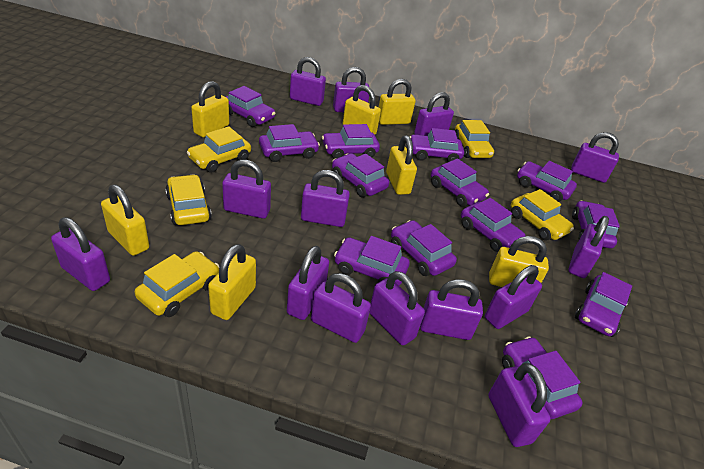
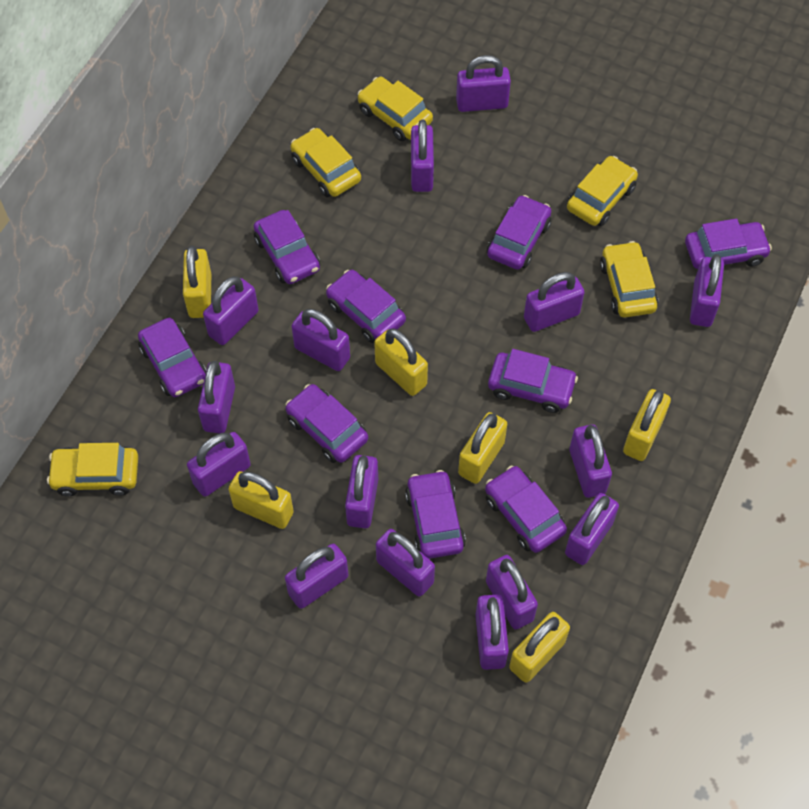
purple car: [226,86,275,127] [259,124,320,162] [322,124,380,159] [332,153,389,197] [334,236,410,285] [391,220,457,276] [410,128,464,162] [431,158,489,207] [461,198,526,252] [502,336,583,419] [517,161,577,202] [572,201,620,248] [575,272,632,337] = 13 -> [138,318,206,397] [254,210,320,284] [286,384,368,463] [326,270,406,343] [405,470,466,559] [485,466,567,553] [487,195,551,270] [488,349,578,413] [685,218,772,269] = 9
purple padlock: [51,217,110,291] [222,160,271,219] [287,245,329,320] [290,57,326,106] [301,170,350,227] [311,273,371,343] [333,67,370,112] [369,271,425,345] [414,92,454,136] [420,279,483,340] [485,265,542,329] [488,363,551,447] [568,216,609,278] [571,132,619,183] = 14 -> [187,432,251,497] [198,361,235,433] [203,276,259,345] [285,544,348,609] [291,309,350,371] [345,455,378,528] [376,529,435,597] [411,120,434,192] [456,55,511,112] [475,594,509,670] [486,555,538,629] [524,272,585,332] [565,493,619,565] [570,424,612,498] [690,254,724,327] = 15
yellow padlock: [101,184,149,256] [191,81,229,137] [208,244,256,320] [343,85,381,135] [379,79,416,125] [386,135,417,195] [489,236,549,287] = 7 -> [183,246,211,318] [229,471,294,529] [374,329,428,396] [458,412,507,484] [509,612,570,683] [623,389,671,461] = 6

